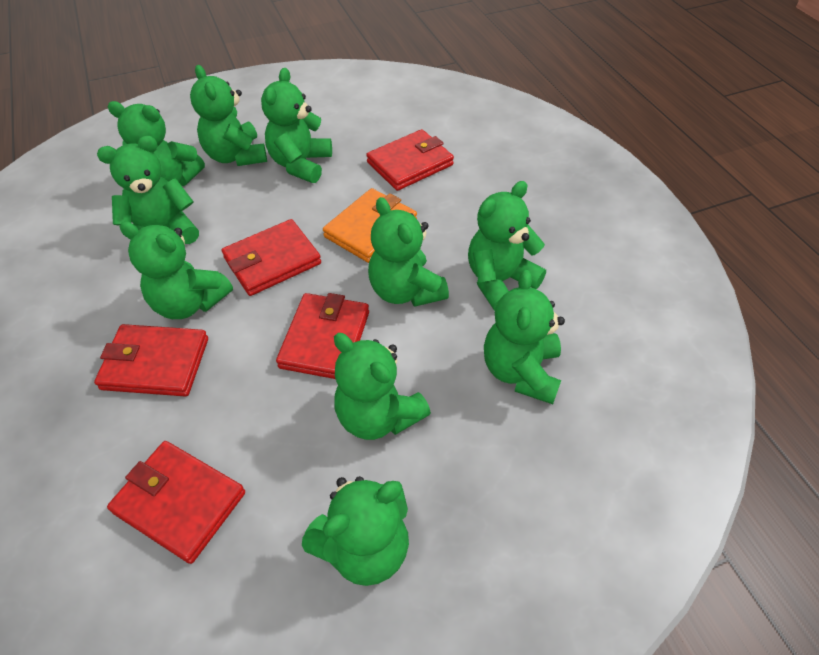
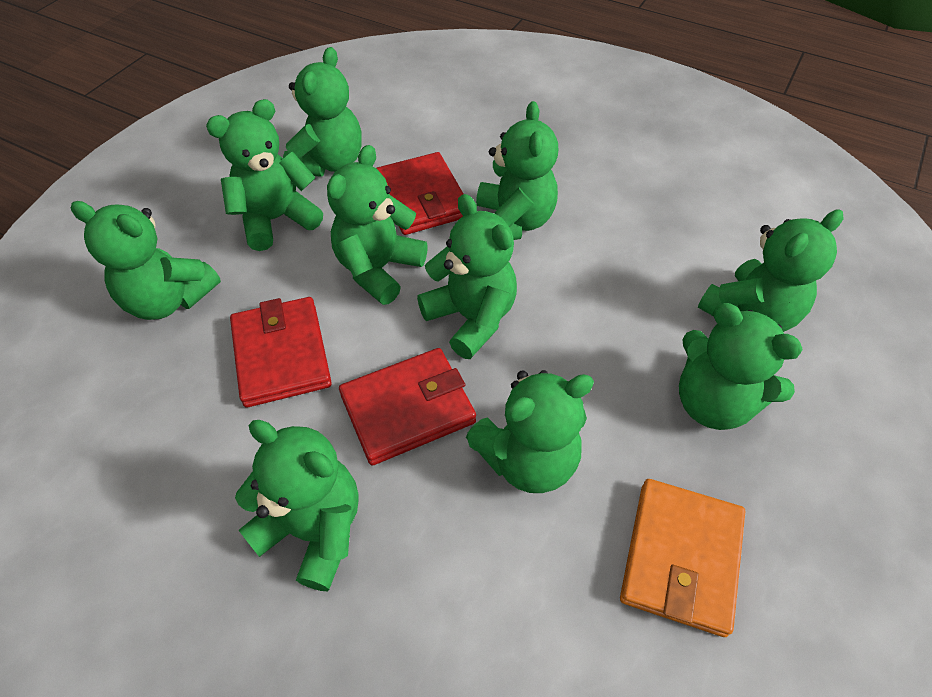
red wallet: [94,324,208,397] [107,441,245,564] [222,219,321,296] [276,293,369,379] [366,129,454,191] = 5 -> [230,297,332,407] [339,348,476,465] [376,152,463,235] = 3

